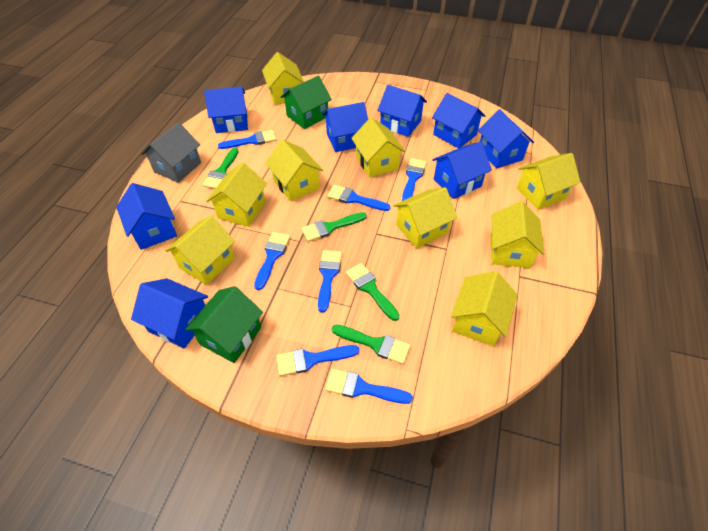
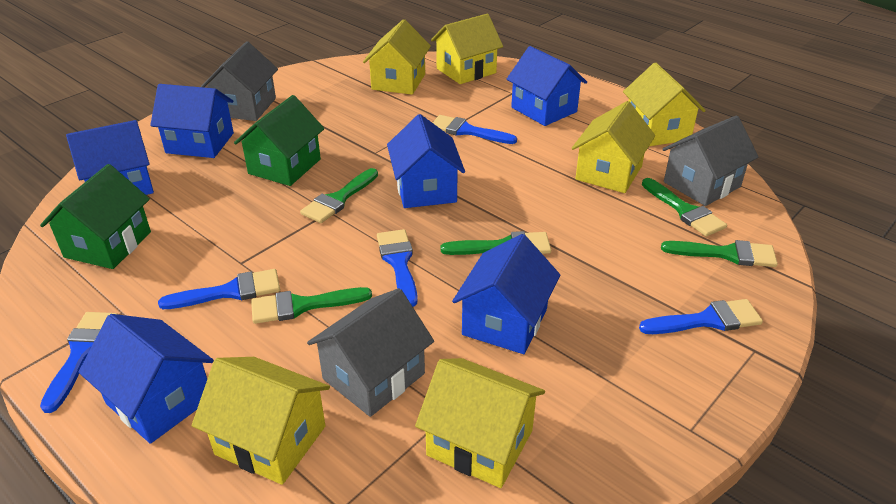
blue brush: [218,130,276,149] [254,232,290,290] [276,345,359,376] [318,250,342,312] [325,369,413,404] [327,185,391,211] [402,158,427,201] = 7 -> [40,312,117,413] [158,269,280,309] [377,229,418,307] [432,115,517,144] [639,299,763,334] = 5
blue house: [116,183,177,250] [131,278,208,349] [204,87,248,133] [323,102,368,152] [377,85,427,137] [432,93,485,148] [432,142,492,199] [478,109,534,169] = 8 -> [66,120,154,195] [79,314,214,444] [150,84,234,158] [387,114,465,208] [452,234,560,354] [507,46,587,126] = 6
green brush: [202,148,239,189] [301,212,367,242] [332,324,410,364] [346,263,400,321] = 4 -> [251,287,372,324] [300,168,378,223] [440,231,551,255] [642,178,727,237] [661,240,778,267] = 5
grey house: [141,122,201,183] = 1 -> [201,41,278,121] [307,288,434,417] [662,116,758,206] = 3
yellow house: [165,216,235,285] [206,162,267,227] [262,52,304,105] [265,139,323,201] [351,117,405,177] [393,187,457,248] [451,271,518,347] [491,201,545,268] [517,153,581,210] = 9 -> [192,357,330,485] [363,19,431,95] [415,358,545,488] [431,14,503,84] [572,101,655,193] [623,63,706,146] = 6

